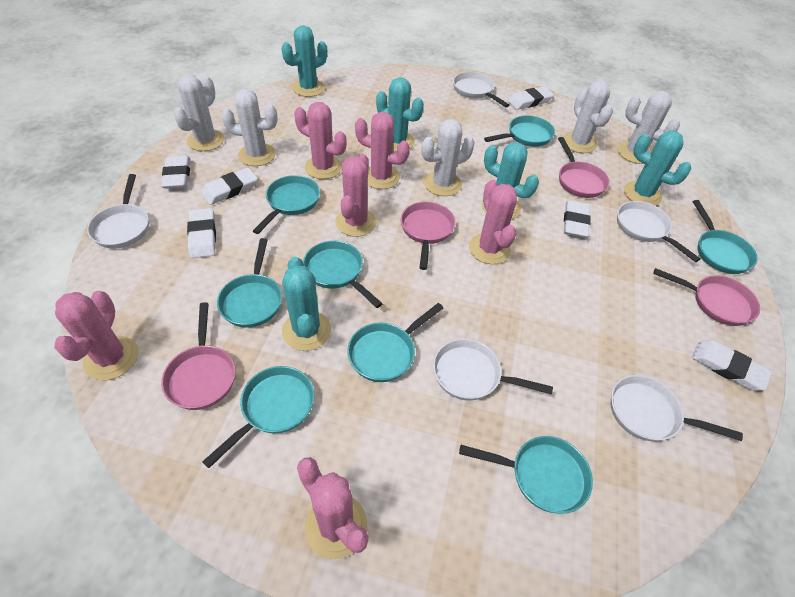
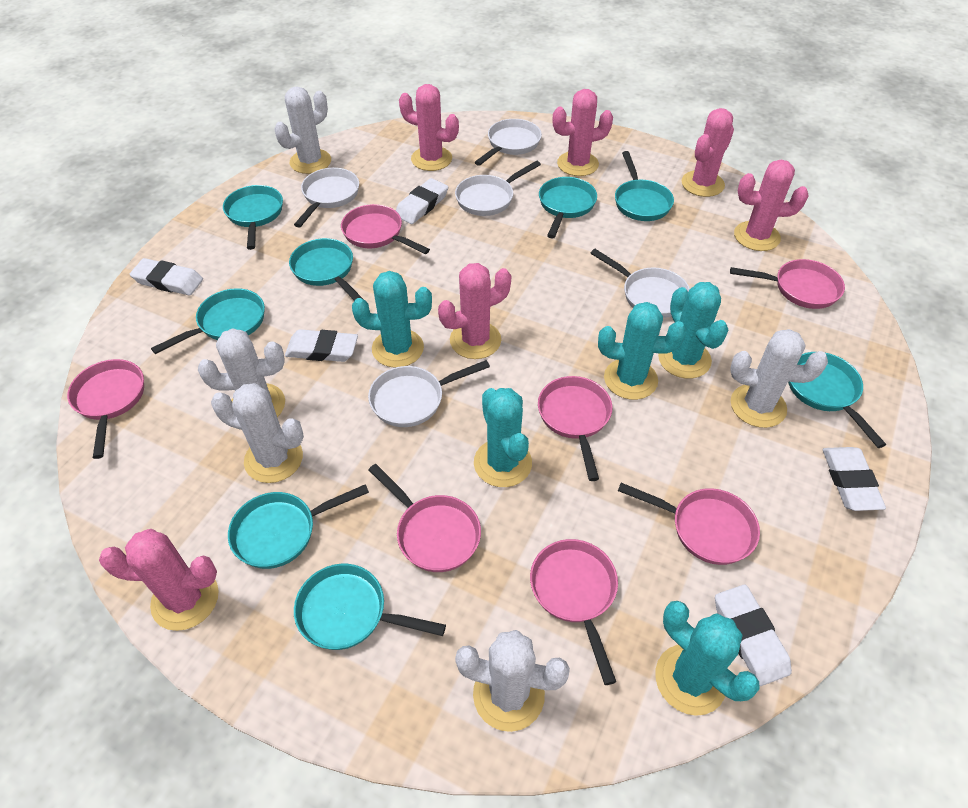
pink pan: [161,302,235,410] [401,202,455,270] [558,137,610,198] [654,268,760,326] = 4 -> [67,359,144,459] [341,204,430,254] [369,464,481,572] [530,539,618,685] [538,376,613,481] [618,483,760,565] [730,259,845,309] = 7
white eraser: [161,156,190,189] [187,208,216,258] [201,168,258,205] [508,86,554,110] [564,200,591,238] [692,340,772,390] = 6 -> [130,258,203,296] [285,329,358,362] [396,178,448,224] [715,584,792,686] [823,447,886,511] = 5

